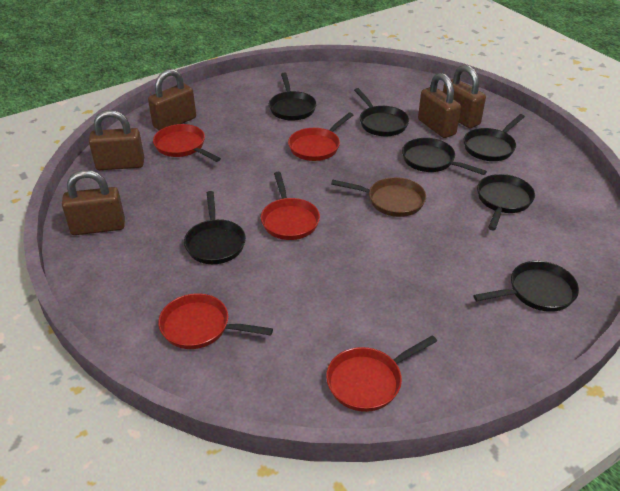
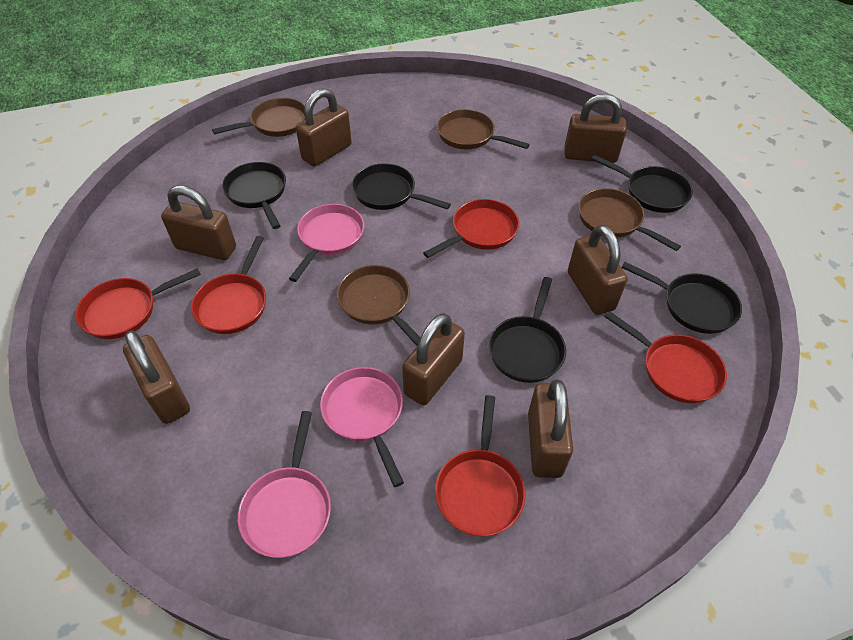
black pan: [184,191,246,264] [269,73,317,121] [354,88,409,136] [402,138,487,175] [464,114,525,161] [473,261,579,312] [477,174,535,230] = 7 -> [222,162,286,229] [352,163,451,210] [489,277,566,383] [591,154,693,213] [621,262,742,334] = 5
brown padlock: [62,170,125,235] [89,110,144,170] [148,69,196,130] [418,73,461,138] [443,65,486,128] = 5 -> [123,330,190,424] [161,185,236,260] [296,88,352,166] [402,313,465,406] [528,380,573,478] [564,94,627,163] [568,225,628,315] = 7
brown pan: [331,177,426,217] = 1 -> [212,98,305,137] [337,265,420,346] [437,109,530,149] [578,188,681,251] = 4
pink pan: none = 0 -> [238,411,331,558] [289,204,364,282] [320,367,404,487] = 3

